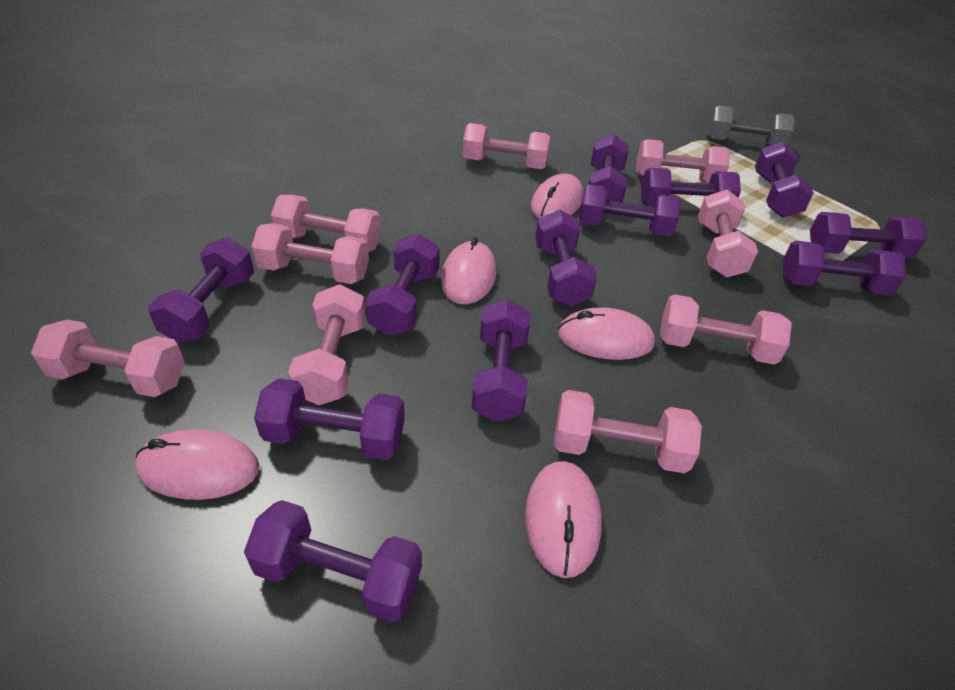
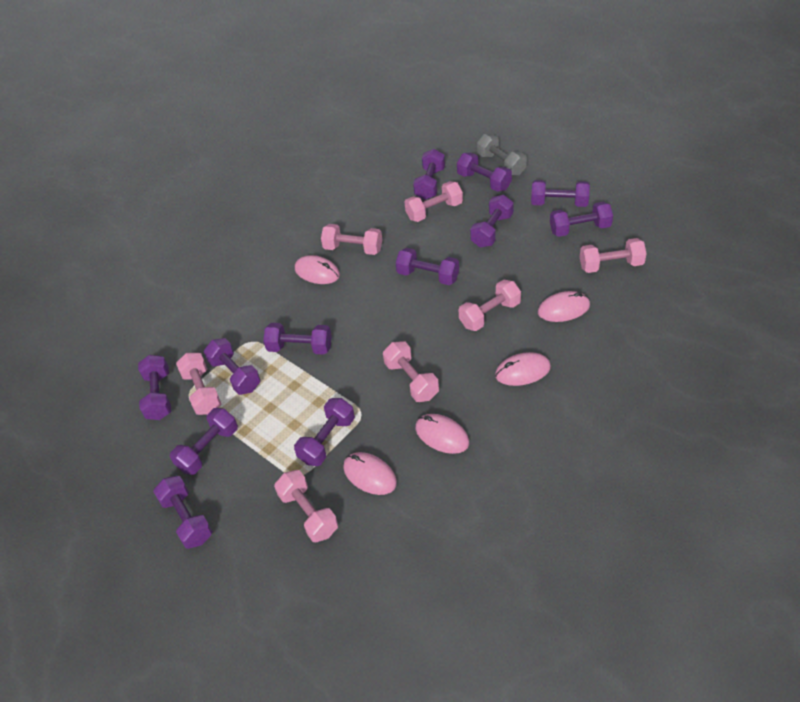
pink dumbbell: [31,319,185,397] [251,223,369,284] [271,195,381,252] [288,284,366,405] [463,123,550,169] [554,390,702,474] [636,139,730,183] [660,294,792,365] [698,189,758,278] = 9 -> [176,353,221,415] [274,470,338,542] [321,224,382,255] [383,341,439,402] [405,181,463,222] [459,280,521,331] [580,238,647,273] = 7

